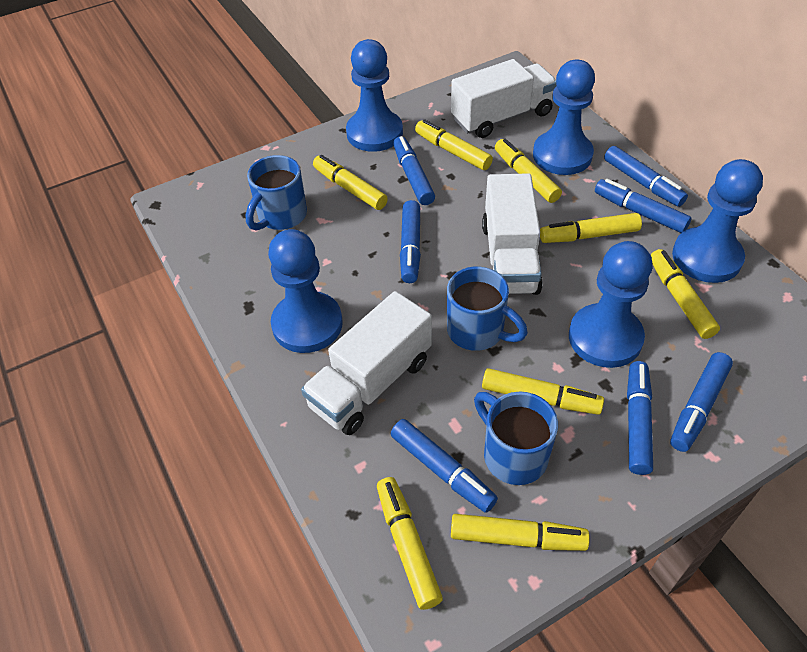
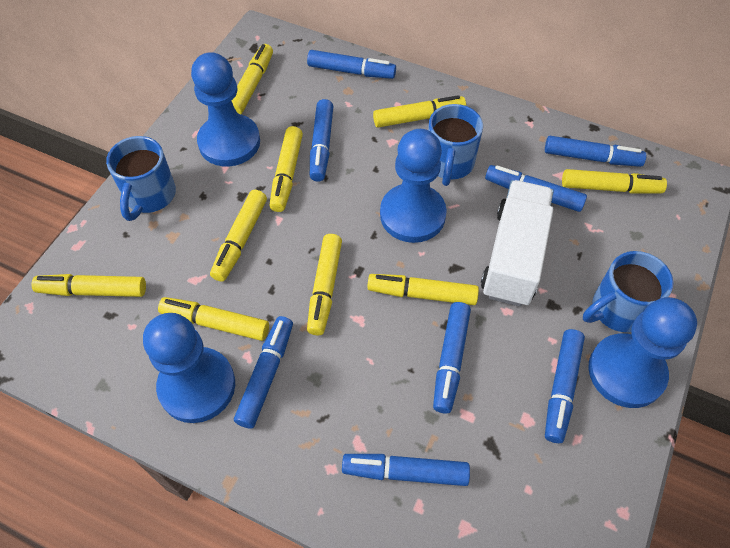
blue marker: [391,419,498,513] [393,136,435,205] [400,200,421,283] [595,179,691,233] [604,146,688,207] [627,361,653,475] [670,352,733,452] = 7 -> [234,316,293,429] [307,50,396,79] [310,99,333,182] [342,454,470,486] [433,302,471,413] [485,165,587,212] [545,136,646,167] [545,329,585,443] = 8
blue pawn: [268,229,343,353] [346,39,403,152] [533,60,595,175] [569,241,652,368] [672,159,763,283] = 5 -> [143,313,235,423] [191,52,260,167] [380,129,447,243] [588,297,697,408] = 4
white truck: [301,291,432,435] [451,59,557,138] [482,173,543,295] = 3 -> [481,180,554,307] = 1
yellow marker: [313,155,388,210] [377,477,443,610] [415,119,493,170] [451,514,590,551] [482,368,604,415] [495,139,562,203] [540,213,642,243] [651,249,720,339] = 8 -> [32,274,146,297] [158,297,269,341] [210,190,267,282] [231,44,273,114] [269,126,303,212] [307,234,342,335] [367,274,479,305] [373,95,466,128] [562,169,667,193] = 9

